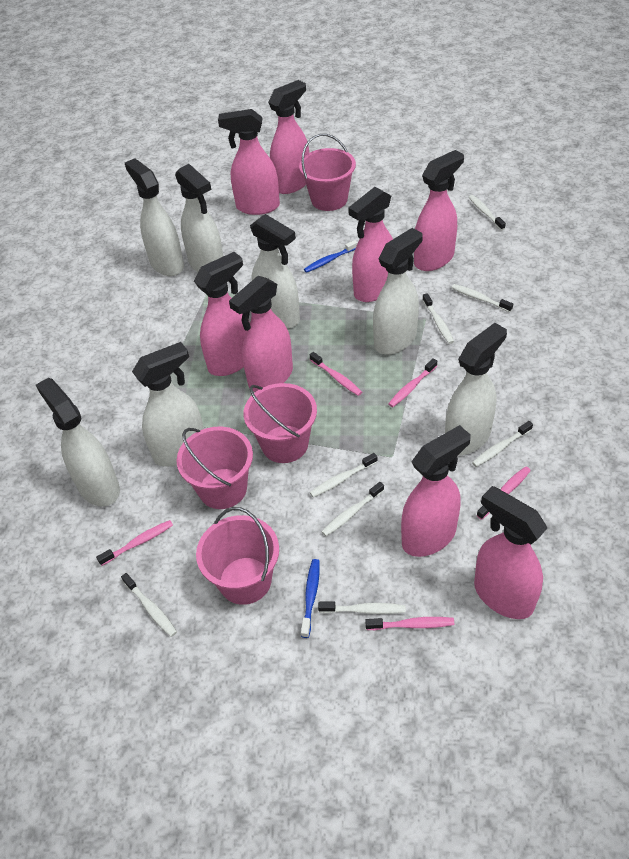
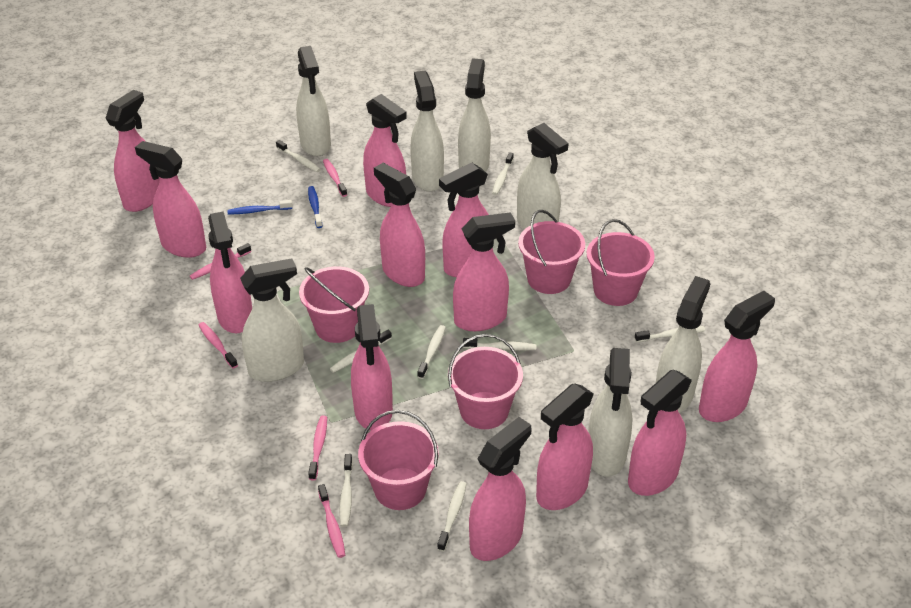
pink bucket: [176,427,253,509] [196,507,279,605] [244,383,317,463] [299,134,356,211] = 4 -> [299,267,369,343] [358,410,439,510] [448,334,523,429] [518,210,585,294] [587,219,655,306] = 5
pink spray bottle: [194,252,250,376] [218,109,280,215] [229,276,293,392] [268,80,309,194] [348,187,393,302] [401,425,471,557] [414,150,464,271] [474,486,547,619] = 8 -> [105,90,160,212] [135,141,206,258] [208,211,252,333] [351,304,393,431] [363,94,407,207] [374,163,425,287] [439,163,489,277] [453,212,515,331] [469,417,531,561] [536,383,594,510] [628,370,692,496] [699,291,775,422] = 12

